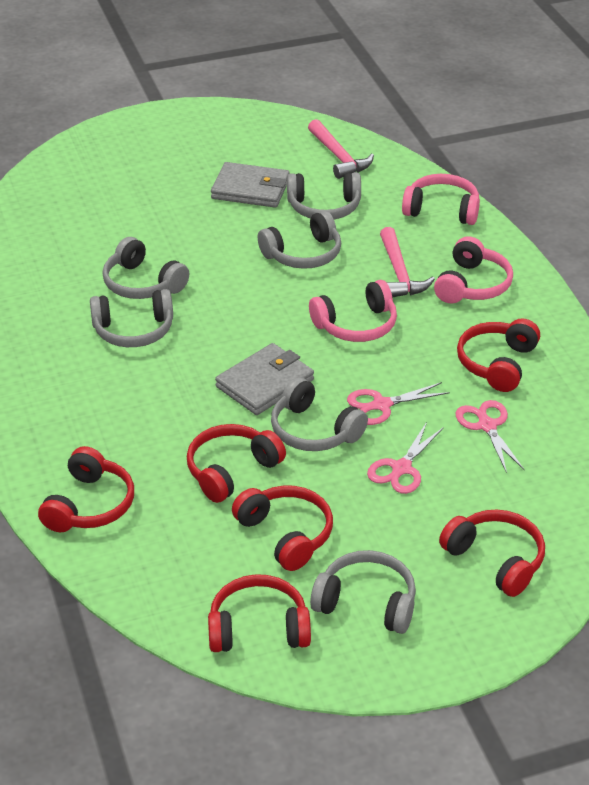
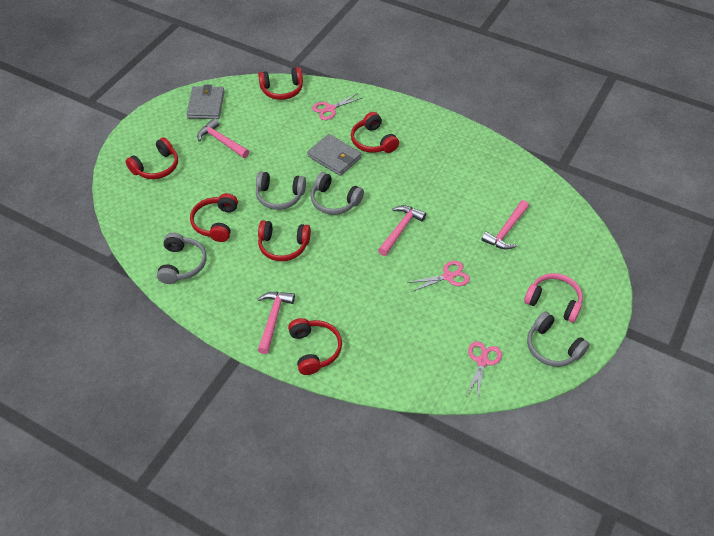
grey headphones: [90,289,173,347] [102,237,189,299] [258,211,341,269] [271,377,368,451] [287,172,361,220] [310,550,416,634] = 6 -> [157,233,206,284] [256,171,306,210] [311,172,364,215] [527,311,590,367] = 4
pink hammer: [308,119,374,179] [380,227,435,297] = 2 -> [197,118,249,158] [258,292,295,354] [378,205,426,256] [482,200,529,250] = 4
pink headphones: [309,280,397,342] [402,174,480,225] [434,236,513,304] = 3 -> [524,273,583,323] = 1

